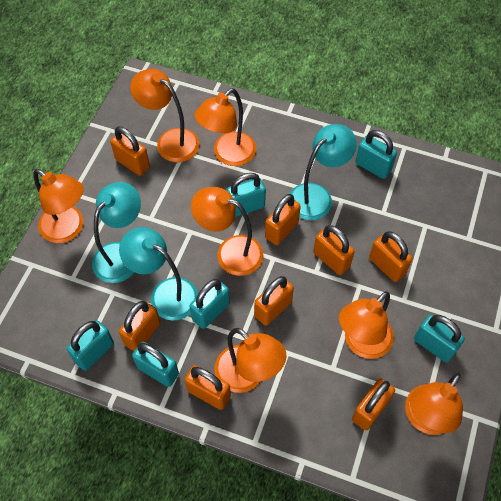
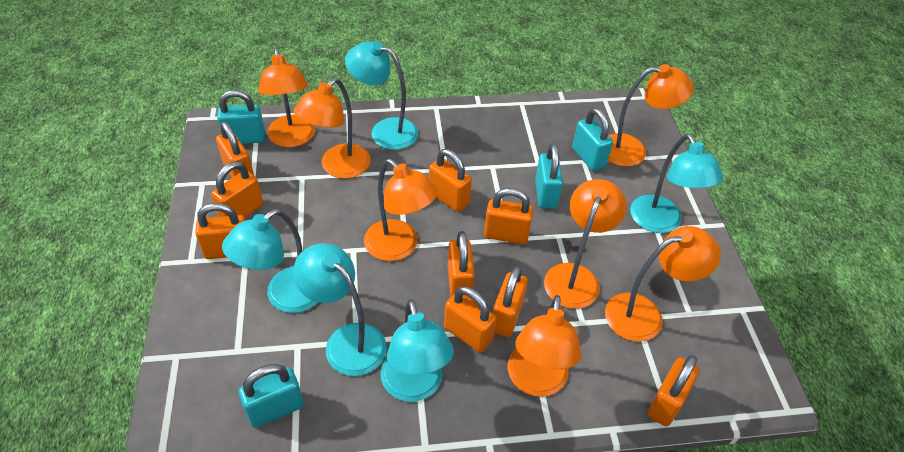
orange padlock: [110,126,150,176] [119,301,160,351] [185,365,231,410] [254,276,294,326] [265,194,301,245] [313,225,355,275] [352,378,395,430] [369,231,412,282] = 8 -> [195,203,246,259] [211,161,263,218] [216,121,254,178] [429,149,472,212] [444,286,497,353] [448,231,475,299] [484,188,533,244] [493,266,528,337] [647,355,700,427] = 9
turquoise lamp: [92,182,141,283] [119,227,198,321] [290,124,357,220] = 3 -> [222,209,318,313] [293,243,387,376] [345,41,418,150] [381,299,454,402] [630,134,723,233] = 5
turquoise padlock: [66,320,114,371] [132,342,179,387] [189,279,230,329] [226,173,266,217] [355,130,397,179] [414,315,464,362] = 6 -> [217,90,265,144] [238,364,304,428] [535,143,563,209] [572,108,613,171] = 4

